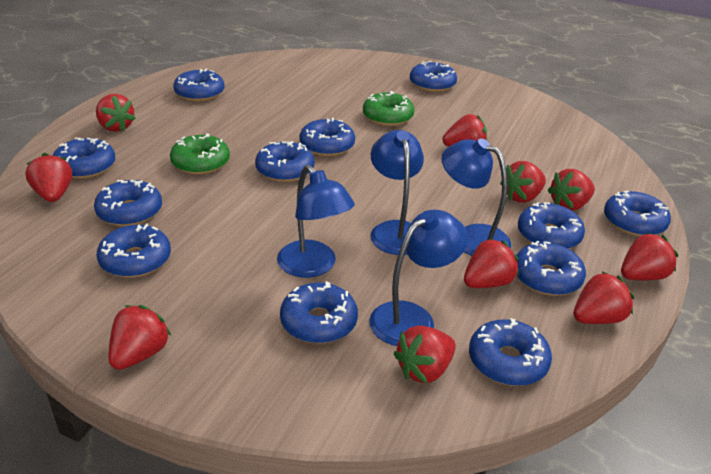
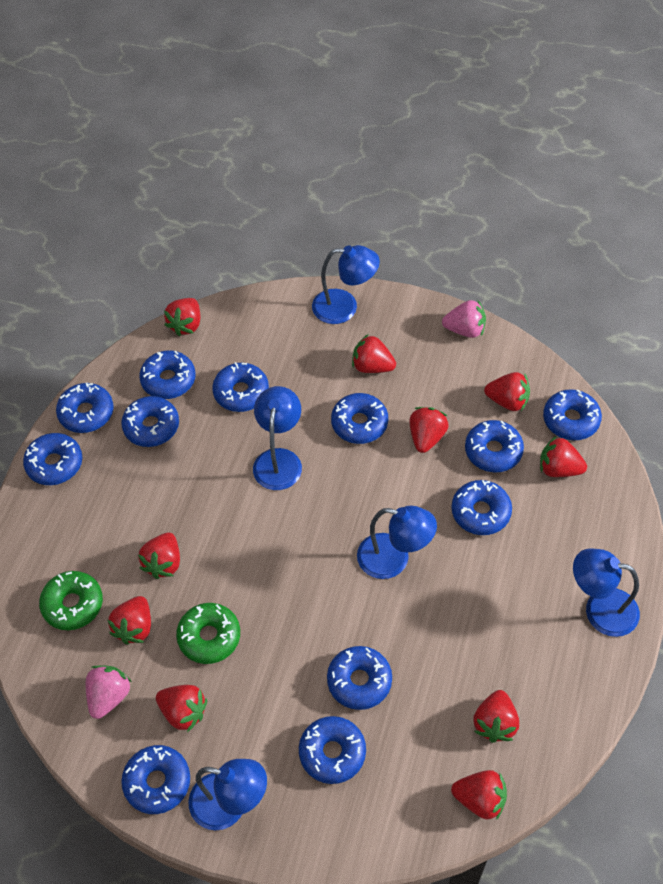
blue lamp: [277,165,355,278] [369,210,468,346] [370,130,424,255] [441,138,511,256] = 4 -> [188,759,267,830] [253,386,302,490] [312,245,380,324] [357,506,437,579] [573,548,640,637] = 5
pink strawberry: none = 0 -> [86,665,132,719] [442,300,486,338] = 2

